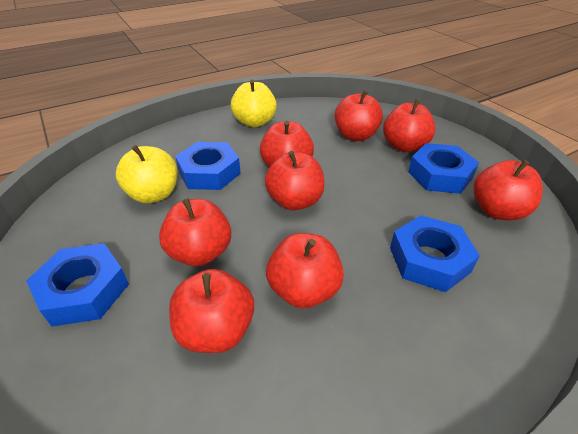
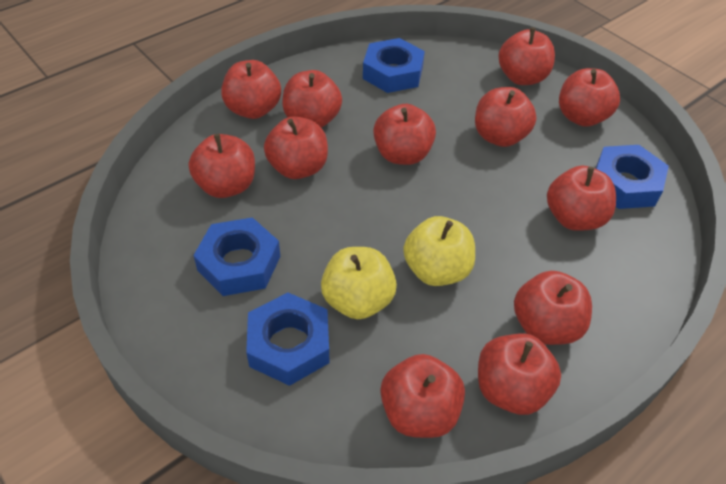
red apple: [159,198,231,266] [169,269,254,353] [260,121,314,167] [265,151,325,210] [266,233,344,309] [335,90,383,141] [383,99,436,152] [473,160,543,220] = 8 -> [189,134,255,198] [221,60,281,119] [264,116,328,179] [282,70,342,128] [373,104,436,165] [380,354,465,438] [475,87,537,147] [478,333,561,415] [498,28,555,85] [514,271,592,345] [547,165,616,231] [559,68,620,127] = 12

